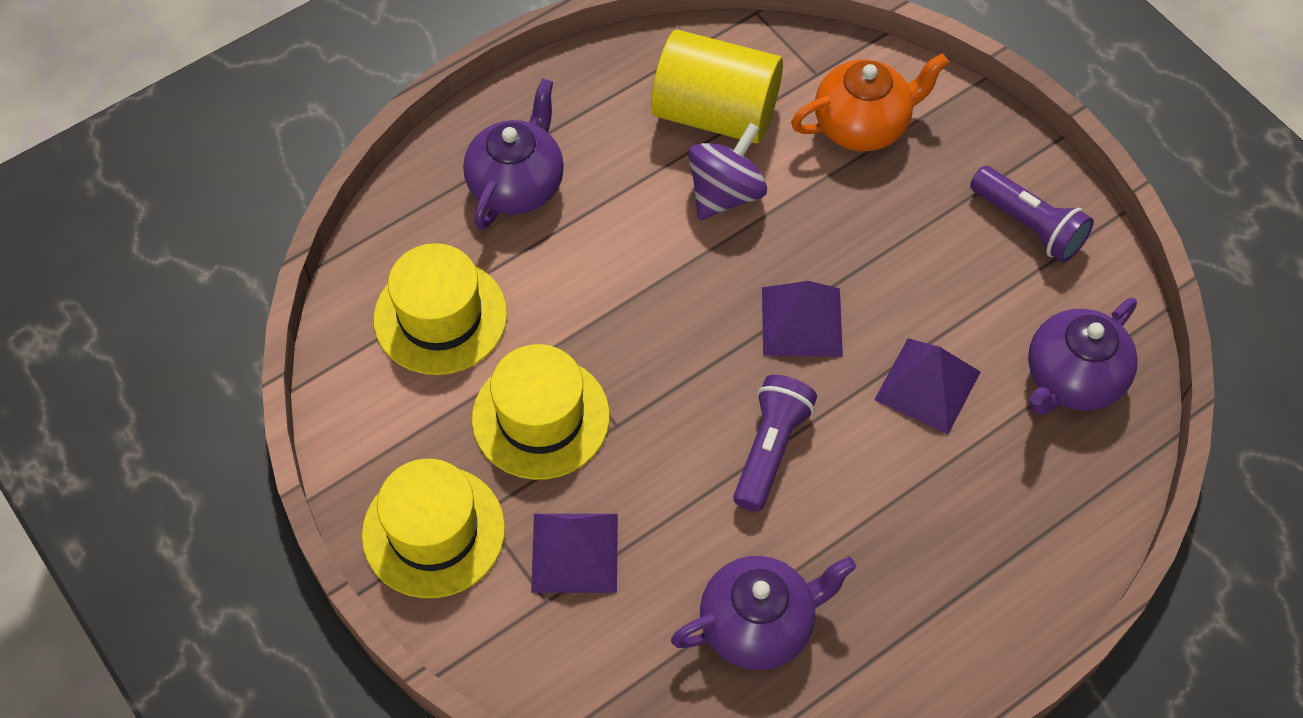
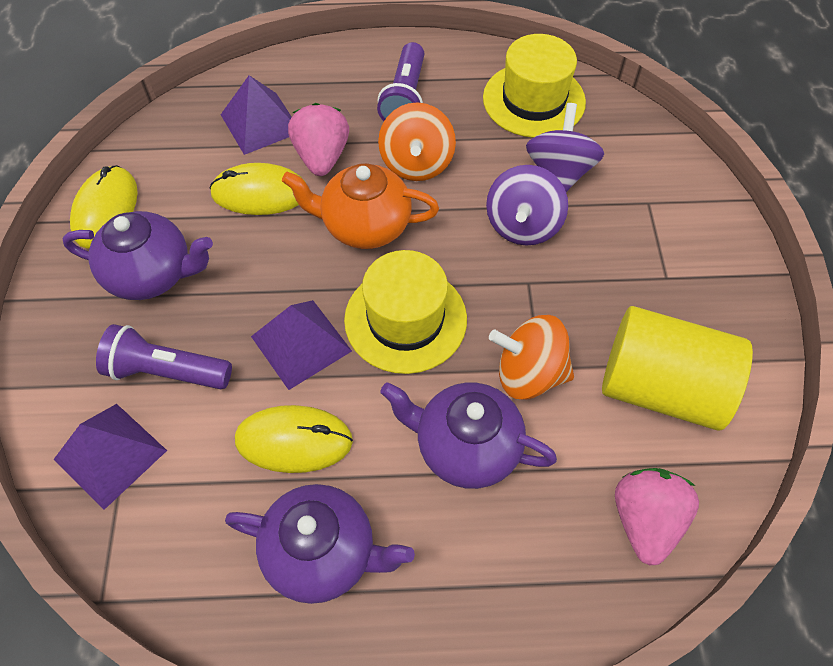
orange spinning top: none = 0 -> [378,102,456,181] [489,315,574,400] = 2
pink strawberry: none = 0 -> [288,103,349,176] [615,468,699,566] = 2
purple spinning top: [688,123,767,220] = 1 -> [486,165,568,245] [526,103,604,192] = 2
yellow hat: [362,459,505,598] [373,243,507,375] [472,344,610,480] = 3 -> [344,250,467,374] [483,34,586,138] = 2
yellow mouse: none = 0 -> [70,165,138,248] [209,163,306,215] [235,405,353,473] = 3

